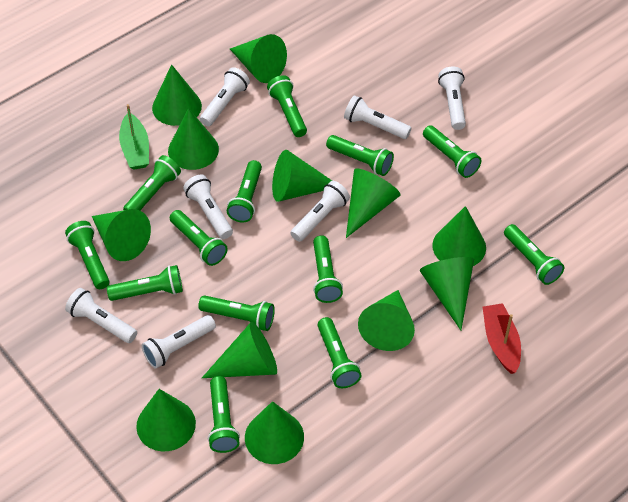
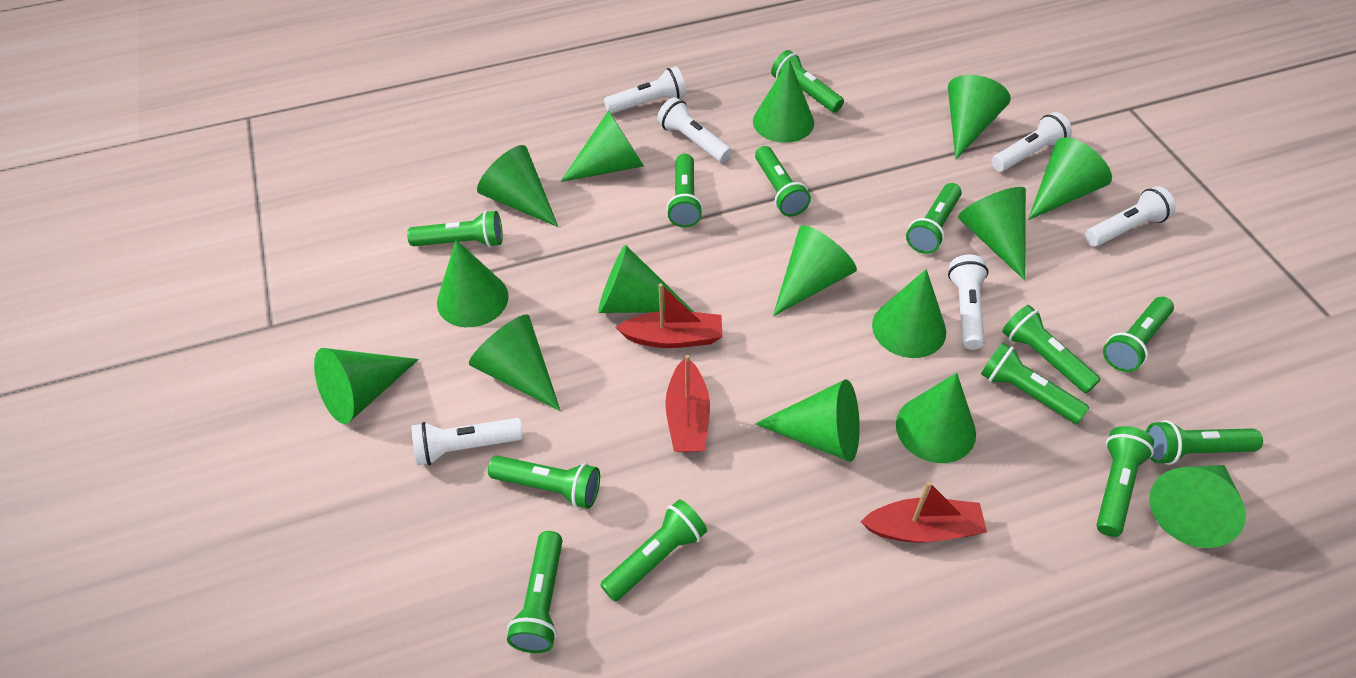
green boat: [119,104,149,170] = 1 -> none = 0
green cone: [92,209,151,261] [136,389,196,451] [152,64,202,126] [168,108,219,170] [202,322,277,378] [230,34,287,83] [245,401,304,464] [272,150,332,202] [346,169,401,238] [358,290,415,351] [420,257,474,330] [432,206,486,266] = 12 -> [314,348,419,424] [437,240,509,327] [469,314,560,411] [477,145,558,227] [560,111,644,182] [598,245,693,313] [753,60,814,143] [755,379,860,462] [773,225,857,316] [872,269,946,358] [896,373,976,463] [948,75,1011,159] [958,187,1026,280] [1028,137,1112,220] [1149,465,1246,548] = 15
red boat: [483,303,521,374] = 1 -> [615,283,722,348] [665,355,710,452] [861,481,987,543] = 3
white flashlight: [65,288,137,343] [142,315,216,369] [183,174,233,239] [200,67,250,126] [291,181,350,242] [344,95,411,139] [438,66,466,130] = 7 -> [412,418,523,466] [604,67,686,114] [657,97,732,163] [948,255,989,350] [992,112,1072,172] [1085,186,1176,247] = 6

